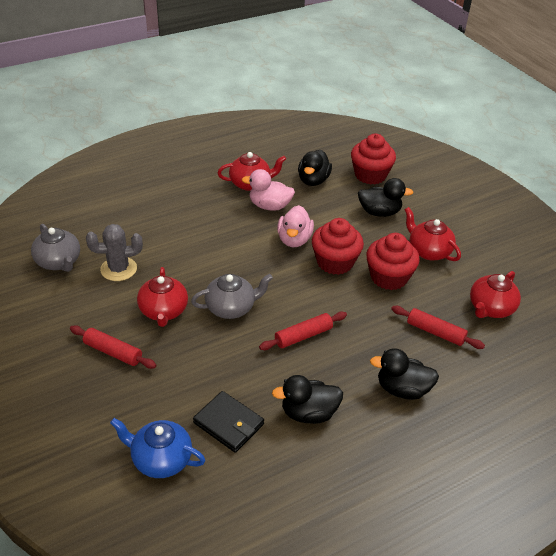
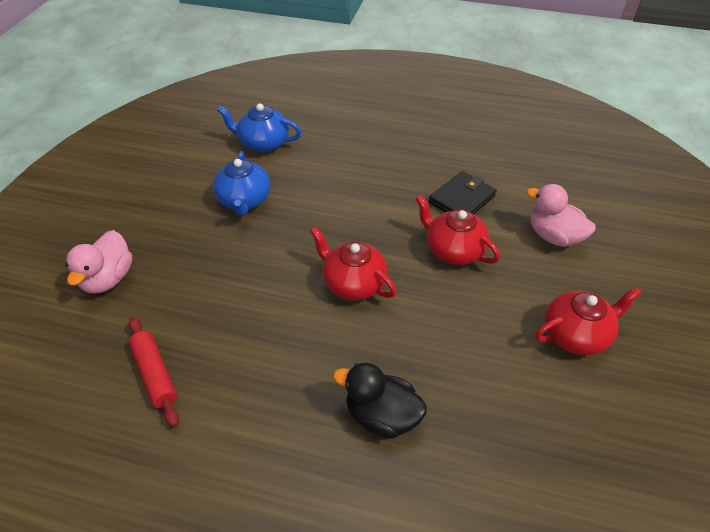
black duck: [272,375,343,424] [298,150,332,186] [358,178,413,217] [370,348,439,400] = 4 -> [333,363,427,439] = 1
blue teapot: [110,418,205,478] = 1 -> [213,151,271,216] [217,103,302,152] = 2
grey cactus: [86,224,143,281] = 1 -> none = 0
grey teapot: [31,224,80,272] [191,274,273,319] = 2 -> none = 0
red cupcake: [312,218,364,275] [351,134,396,184] [366,233,420,290] = 3 -> none = 0
red rolling pin: [70,325,156,369] [259,312,347,350] [391,306,485,349] = 3 -> [128,317,179,427] = 1
red teapot: [137,267,188,327] [218,152,286,191] [404,207,461,261] [470,271,521,318] = 4 -> [310,227,396,300] [416,195,500,265] [535,287,642,355] = 3

